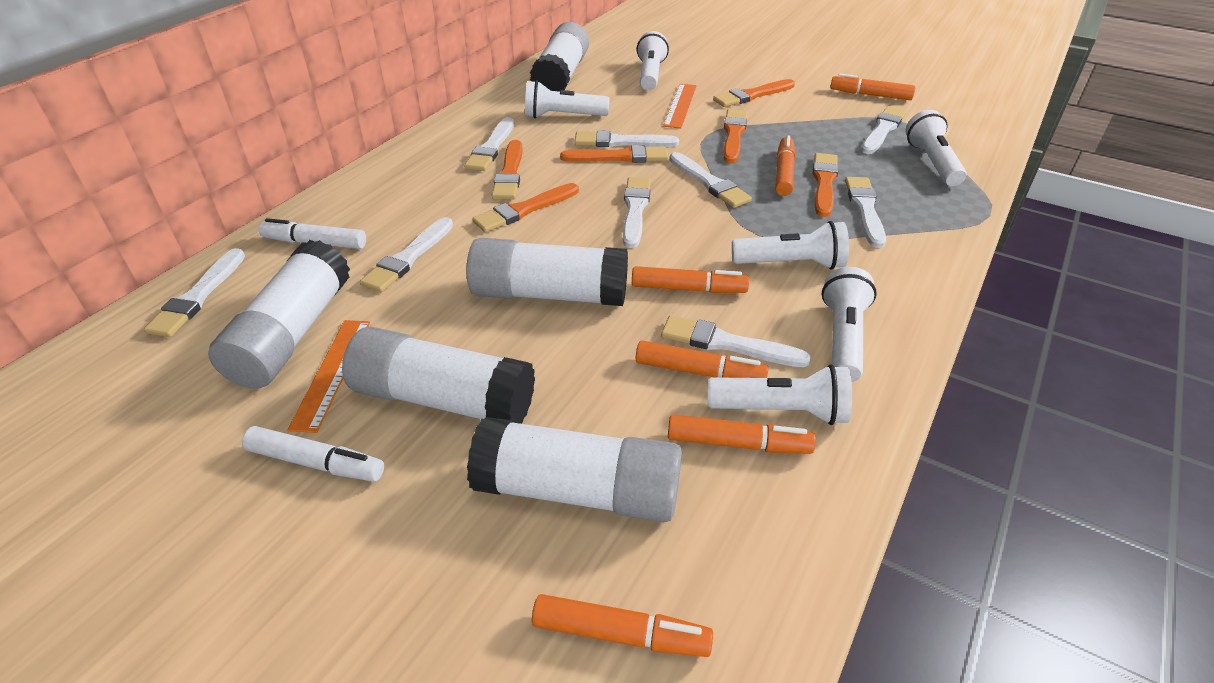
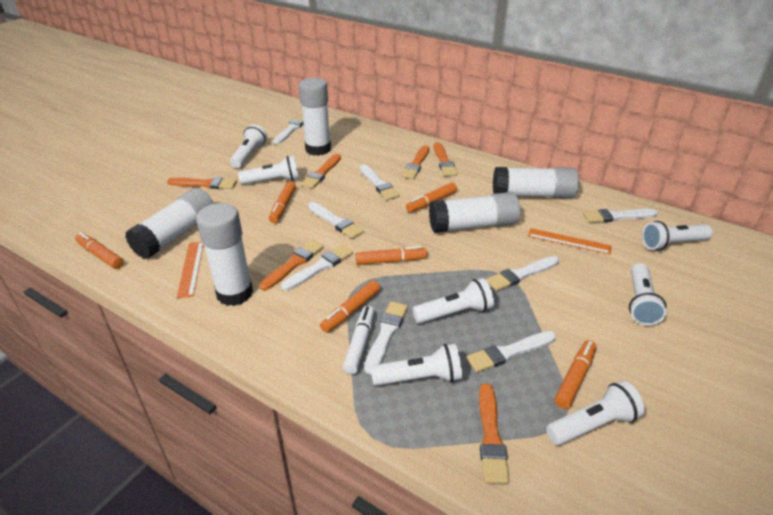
white brush: [144,248,245,337] [360,217,453,292] [464,117,514,171] [574,130,679,147] [623,177,651,248] [661,315,811,367] [669,152,752,208] [845,177,886,248] [861,106,907,154] = 9 -> [273,115,304,144] [281,245,353,291] [308,202,364,239] [360,164,400,200] [364,301,408,375] [466,331,556,372] [486,256,559,291] [583,209,658,223] = 8
white flashlight: [525,80,609,118] [637,31,669,90] [708,365,852,425] [732,221,849,270] [822,267,877,382] [905,110,967,186] = 6 -> [230,124,267,168] [238,156,299,184] [370,344,462,386] [412,278,494,323] [546,381,645,445] [629,263,667,325] [642,221,713,250] = 7
white marker: [242,426,384,482] [259,218,366,249] = 2 -> [343,306,375,374] = 1

